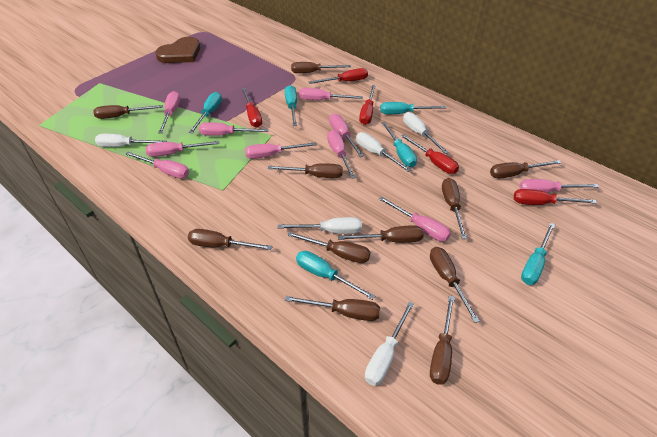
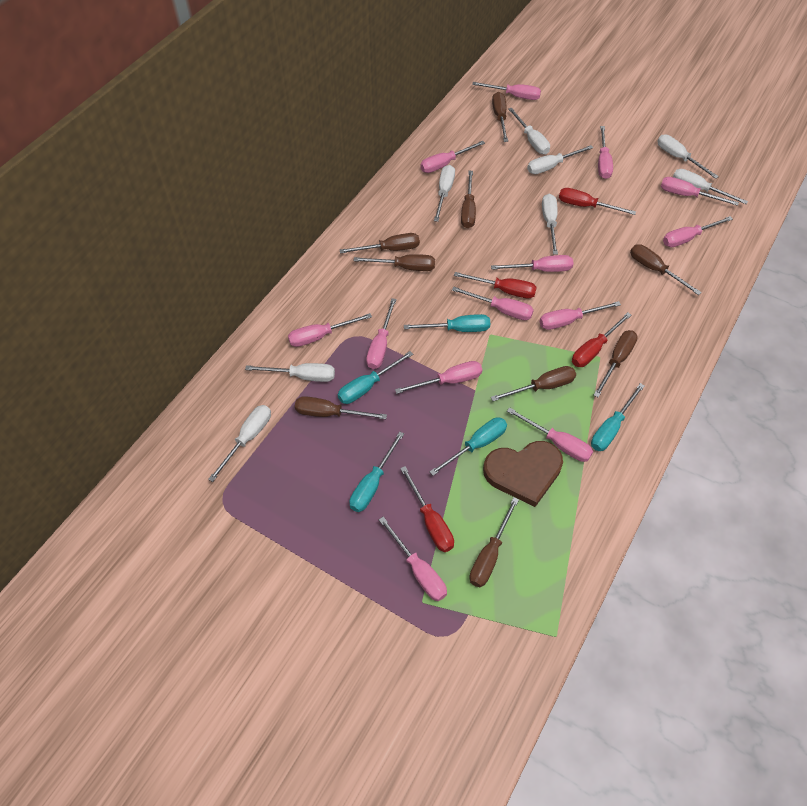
brown screwdriver: [93,105,163,119] [188,229,273,250] [268,163,343,178] [285,296,380,321] [287,232,370,263] [291,62,351,73] [338,225,424,243] [430,247,480,323] [430,295,455,385] [442,178,467,239] [490,160,561,178] = 11 -> [295,396,387,419] [340,233,420,254] [354,254,435,271] [461,171,476,228] [469,497,519,587] [491,366,576,401] [492,92,508,142] [594,330,638,397] [630,244,702,295] = 9
pink screwdriver: [125,152,189,178] [145,141,219,157] [158,91,180,134] [199,122,269,136] [245,142,317,159] [299,88,363,100] [327,130,356,179] [329,114,364,157] [379,197,451,241] [519,179,599,193] = 10 -> [288,313,372,347] [366,298,396,369] [379,517,447,601] [395,361,482,394] [420,141,485,173] [452,287,534,320] [472,82,541,100] [491,255,573,272] [507,407,593,462] [539,301,621,330] [598,126,613,179] [661,177,739,206] [663,216,733,247] = 13
red screwdriver: [242,88,262,127] [309,68,368,84] [359,85,376,125] [401,134,459,174] [514,189,597,205] = 5 -> [400,466,454,552] [454,272,537,298] [559,188,636,215] [572,312,631,367] = 4
turquoise screwdriver: [189,92,222,133] [285,85,297,126] [296,251,375,300] [380,102,446,114] [382,122,417,167] [521,223,555,285] = 6 -> [338,351,413,404] [349,431,404,512] [404,314,490,332] [430,417,507,476] [591,383,645,451] = 5
white screwdriver: [95,134,167,147] [278,217,362,234] [356,132,411,172] [365,302,414,386] [403,112,449,154] = 5 -> [208,405,271,482] [245,363,335,382] [434,165,455,222] [508,108,550,154] [527,145,593,174] [542,194,558,255] [657,134,719,179] [673,169,748,204] = 8

